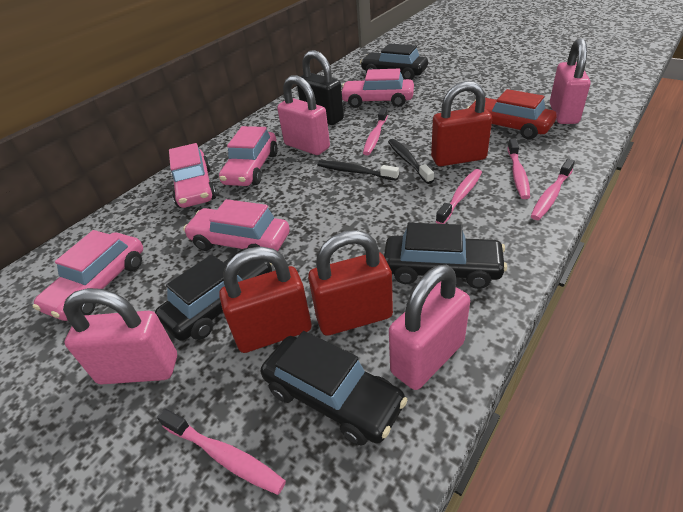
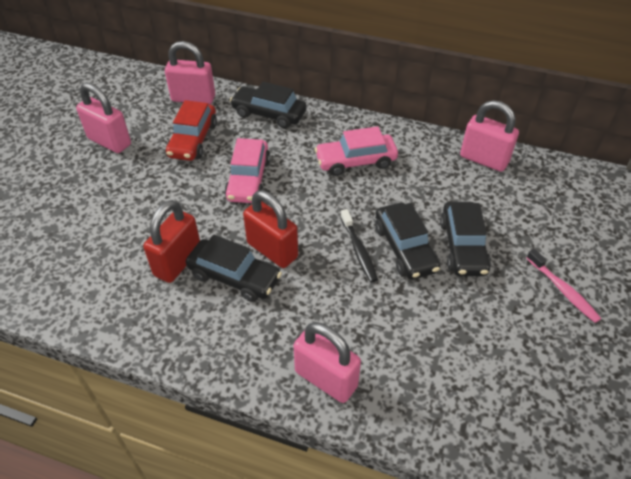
black padlock: [297,50,344,125] = 1 -> none = 0
black toothbrush: [317,160,399,181] [388,139,434,184] = 2 -> [340,209,378,282] = 1
pink car: [33,230,143,321] [169,143,216,208] [183,199,290,251] [219,126,278,186] [342,68,414,108] = 5 -> [225,138,270,203] [315,126,398,176] = 2
pink toothbrush: [157,409,286,495] [363,108,388,155] [436,169,482,224] [508,139,530,199] [531,159,575,220] = 5 -> [527,249,601,323] = 1
red padlock: [219,247,311,353] [308,230,393,336] [431,81,492,166] = 3 -> [143,200,200,283] [243,190,298,268] = 2

